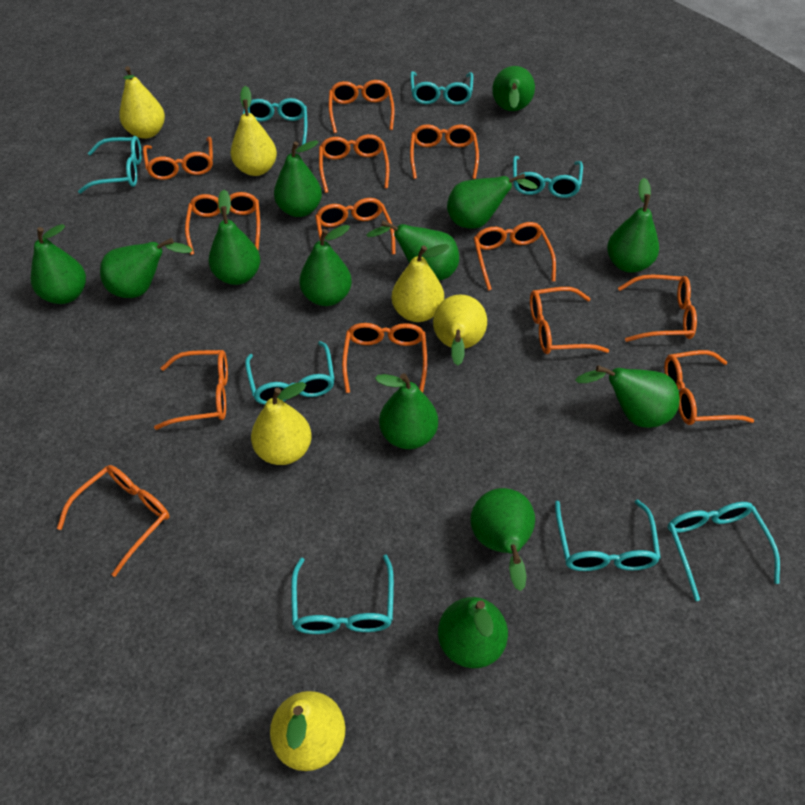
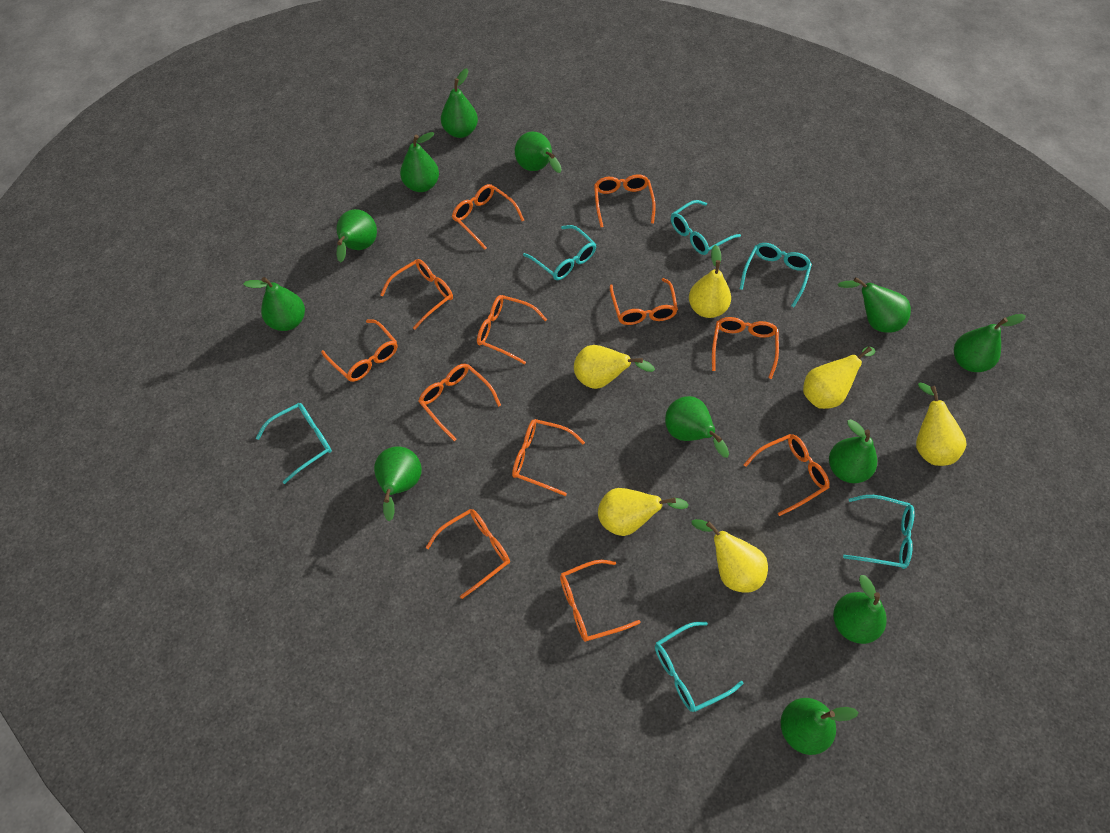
green pear: [31,224,86,304] [100,238,192,298] [208,190,260,285] [274,140,322,217] [299,225,352,306] [366,220,459,280] [375,373,438,449] [438,597,508,668] [447,174,538,229] [470,488,535,591] [492,66,535,111] [575,365,680,428] [607,178,659,273] = 13 -> [243,277,305,331] [336,209,377,263] [374,446,422,521] [400,132,439,192] [441,68,478,138] [515,132,562,173] [665,396,729,458] [781,698,859,755] [829,419,877,483] [833,575,887,644] [837,277,911,333] [954,314,1026,372] = 12
orange glasses: [57,465,170,577] [143,137,213,180] [154,350,228,430] [185,192,260,255] [315,198,396,254] [319,134,389,193] [329,80,394,133] [342,323,427,393] [410,124,479,179] [474,222,556,291] [530,287,609,354] [618,275,697,342] [664,350,754,425] = 13 -> [321,320,398,382] [380,259,453,330] [418,363,501,441] [426,509,510,599] [452,184,524,250] [477,295,547,364] [512,419,585,496] [560,560,640,642] [594,174,656,227] [610,278,678,325] [712,317,779,379] [743,434,830,516] = 12
turquoise glasses: [78,136,142,194] [243,98,307,145] [245,341,335,405] [291,554,394,634] [410,71,473,105] [513,156,583,198] [555,500,661,571] [668,502,780,601] = 8 -> [256,403,332,484] [523,225,596,280] [655,622,743,712] [671,200,741,255] [740,243,812,307] [843,495,914,569] = 6

